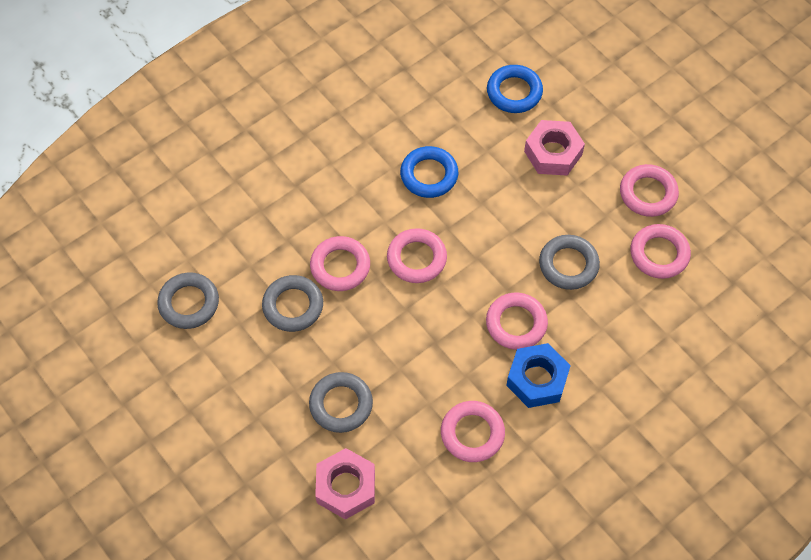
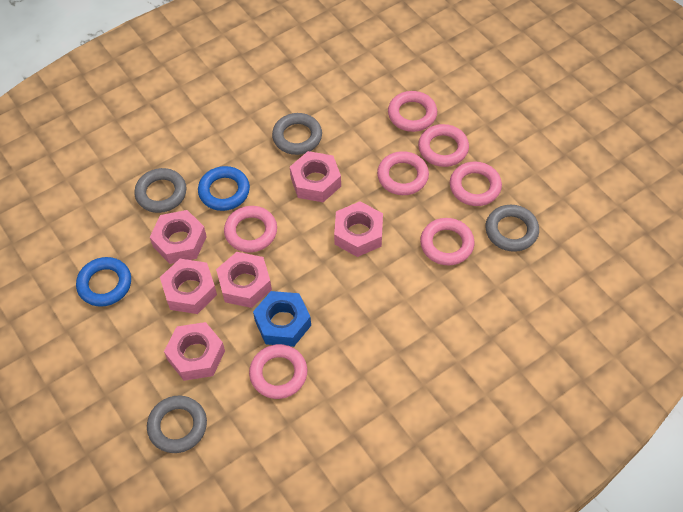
pink nut: [315,448,375,520] [524,120,585,176] = 2 -> [150,210,207,264] [160,259,217,314] [164,322,225,381] [216,252,272,308] [290,151,341,202] [334,201,383,257] = 6
pink ring: [310,236,370,291] [387,228,447,283] [441,401,505,462] [486,293,548,350] [620,164,679,217] [630,224,691,279] = 6 -> [224,206,277,252] [249,344,307,399] [377,151,429,195] [388,91,437,132] [418,124,469,167] [420,218,474,265] [450,162,502,206] = 7

